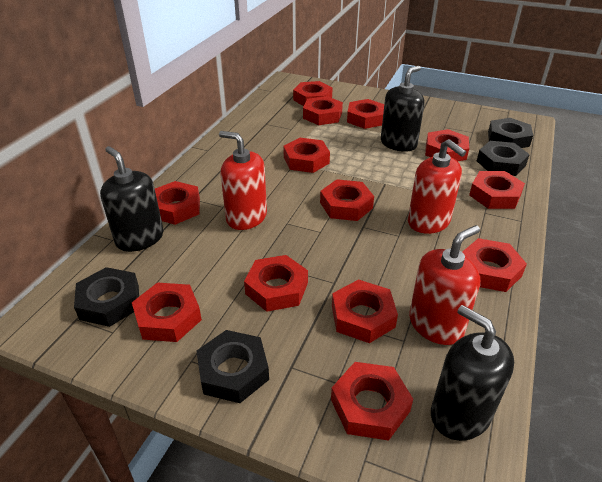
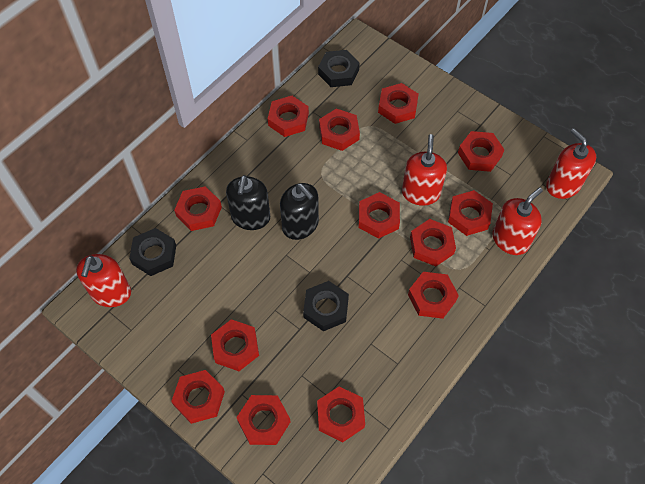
black nut: [74,267,139,327] [197,330,269,403] [477,141,530,176] [488,118,533,148] = 4 -> [129,228,176,276] [303,281,349,331] [318,50,360,87] = 3
black soap dispenser: [100,146,164,252] [381,66,425,152] [431,305,514,441] = 3 -> [226,175,270,230] [280,183,319,240] = 2
red soap dispenser: [219,131,267,230] [408,139,466,234] [409,225,480,345] = 3 -> [76,254,131,307] [402,134,447,206] [493,187,543,255] [546,128,596,199] = 4

